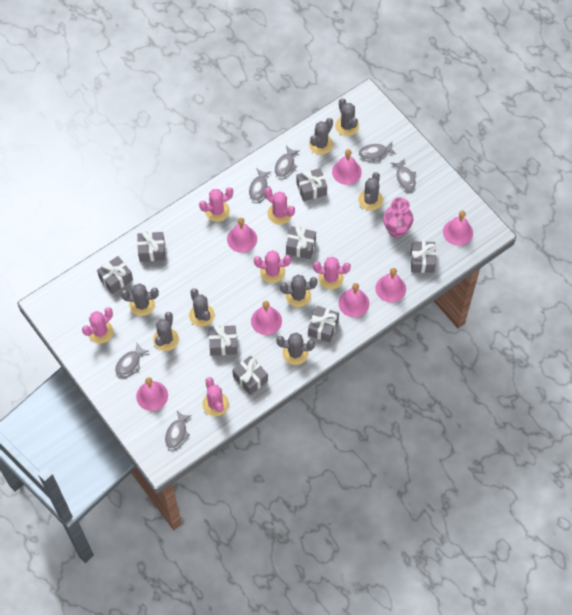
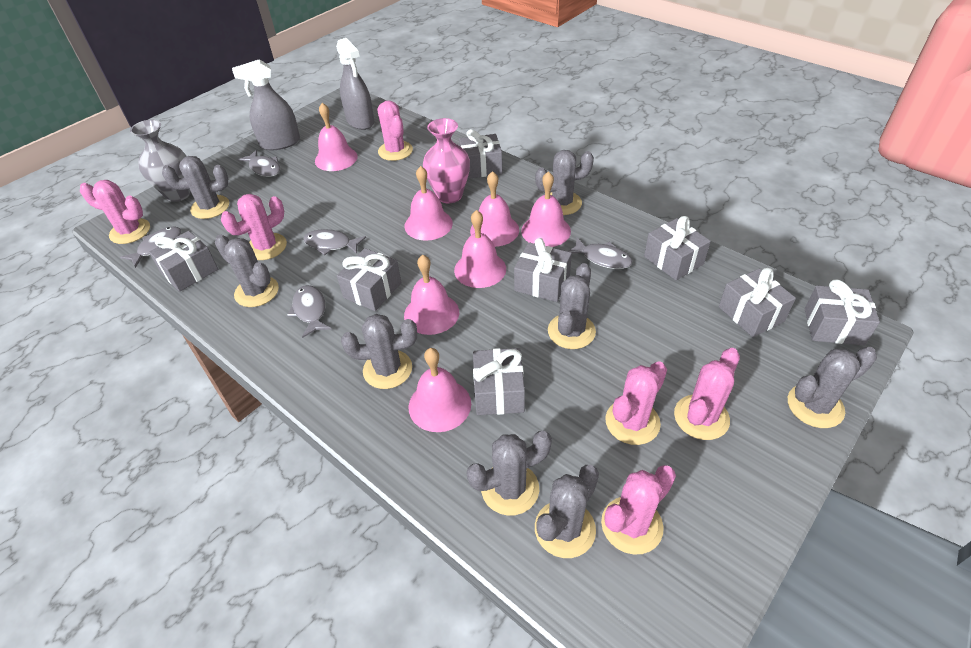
grey fish: [115,343,149,376] [165,411,192,448] [249,169,271,201] [275,146,300,177] [359,142,396,162] [391,159,416,191] = 6 -> [120,226,181,268] [238,150,280,177] [287,285,331,338] [303,229,366,256] [567,238,632,269] = 5
grey spray bottle: none = 0 -> [232,59,300,150] [336,38,374,130] = 2
grey vase: none = 0 -> [130,119,191,202] = 1

